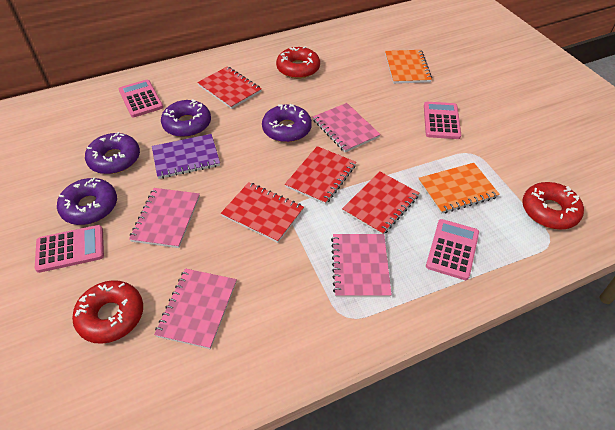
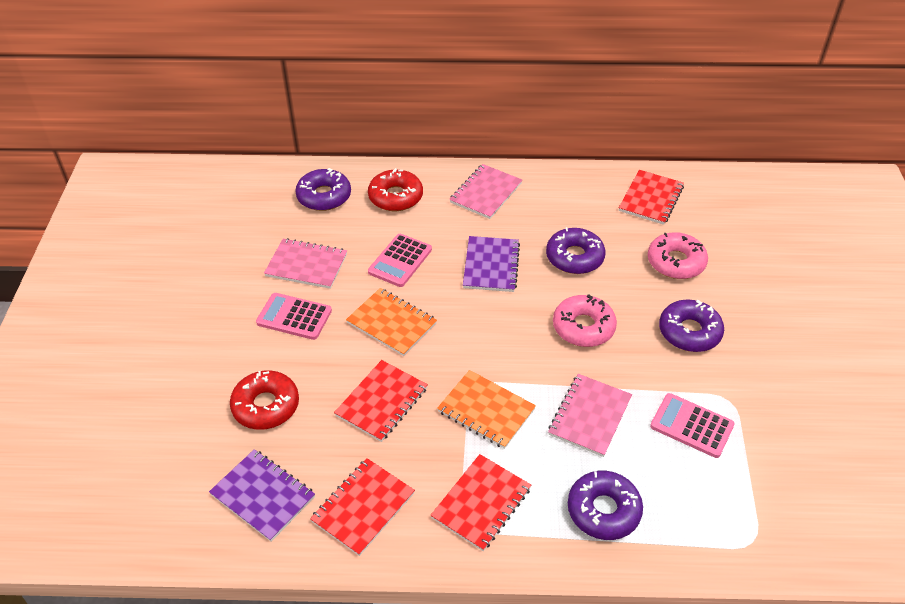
pink calculator: [35,225,104,273] [119,80,163,117] [424,102,461,139] [426,219,479,280] = 4 -> [256,293,332,340] [368,234,432,287] [650,393,735,458] = 3
pink donut: none = 0 -> [553,294,617,347] [648,232,708,279] = 2
pink notebook: [129,188,200,248] [154,268,237,349] [313,103,381,152] [331,234,392,297] = 4 -> [264,238,347,289] [449,164,522,219] [548,374,632,457] = 3
purple notebook: [152,134,220,179] = 1 -> [209,449,315,541] [463,236,520,292] = 2
red donut: [72,280,143,344] [276,46,320,79] [522,182,584,230] = 3 -> [230,370,299,430] [368,168,423,211] = 2

